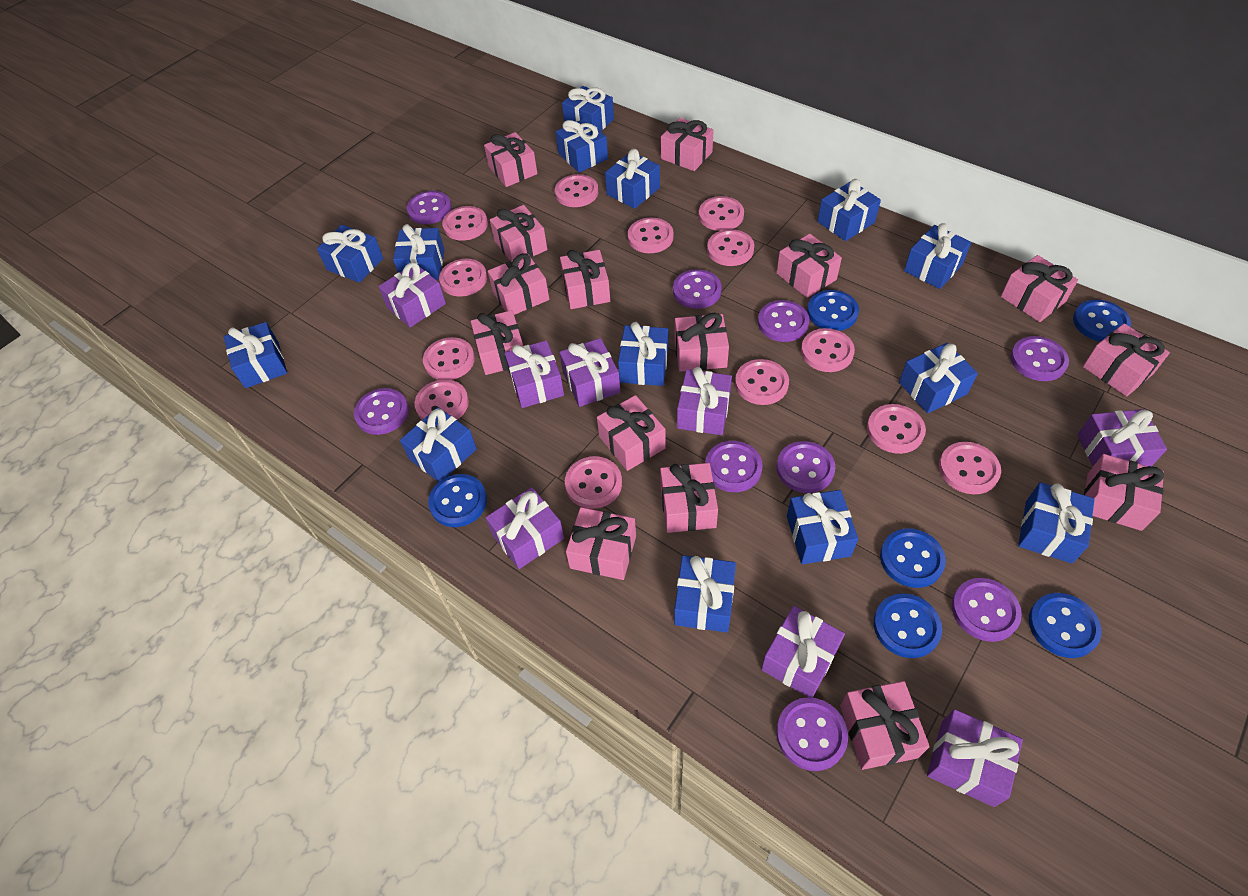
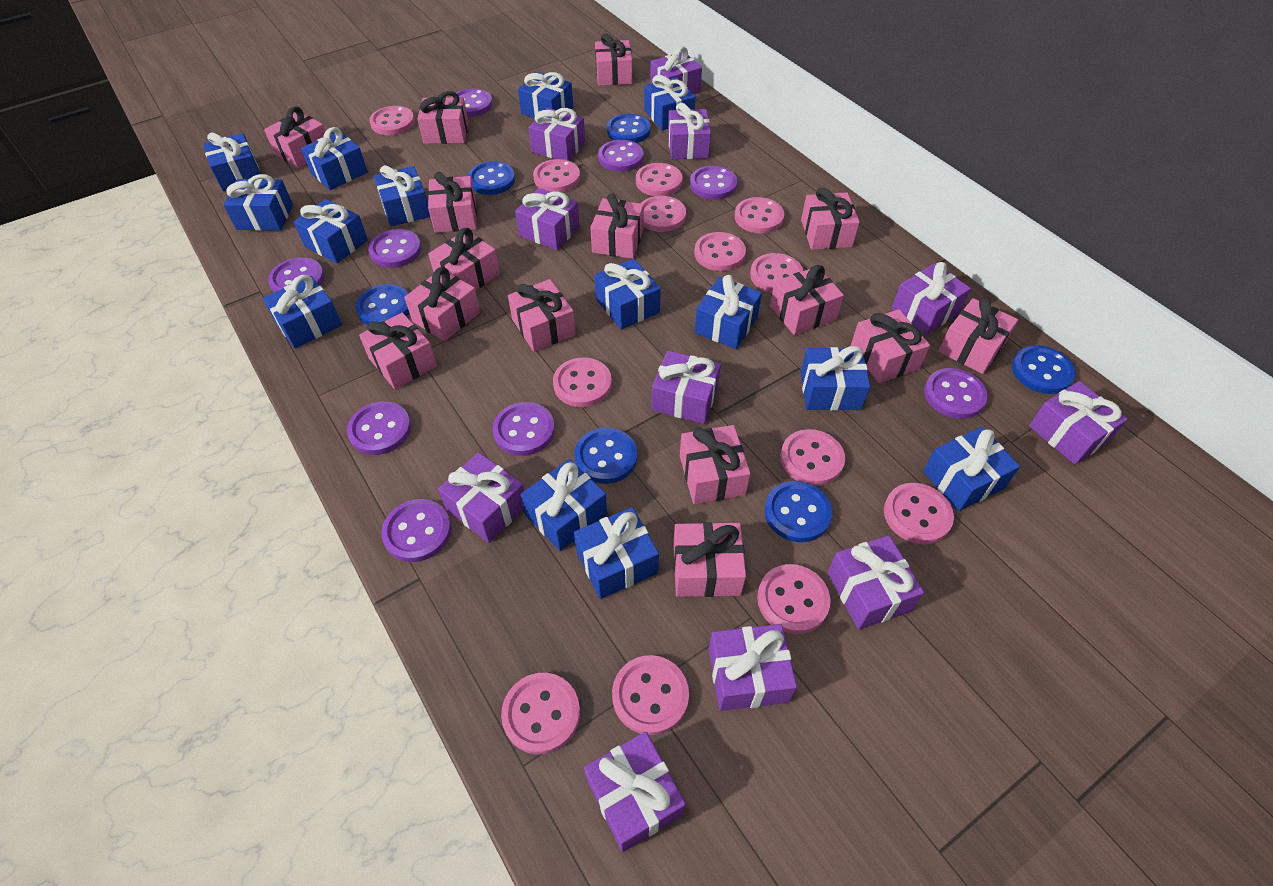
purple gift: [378,262,446,327] [486,487,564,569] [504,340,564,408] [559,338,620,407] [677,367,732,435] [761,606,845,698] [927,709,1023,807] [1077,409,1167,466] = 8 -> [438,452,524,543] [515,188,580,250] [528,108,585,161] [584,732,686,852] [650,46,702,94] [652,351,721,424] [668,103,711,159] [708,624,797,711] [827,536,924,630] [892,262,971,335] [1029,381,1128,465] = 11

